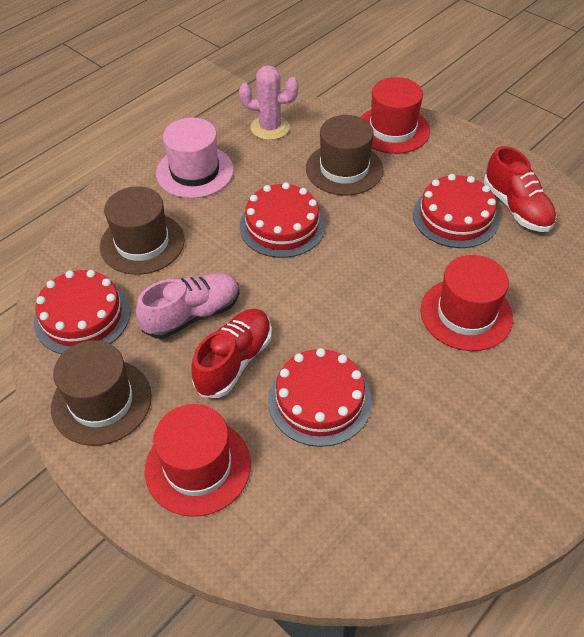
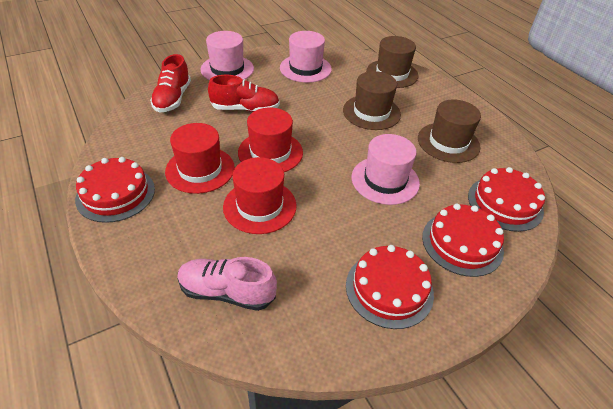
pink cactus: [239,65,298,140] = 1 -> none = 0
pink hat: [156,118,234,198] = 1 -> [201,31,254,80] [280,31,332,83] [351,134,420,205] = 3

